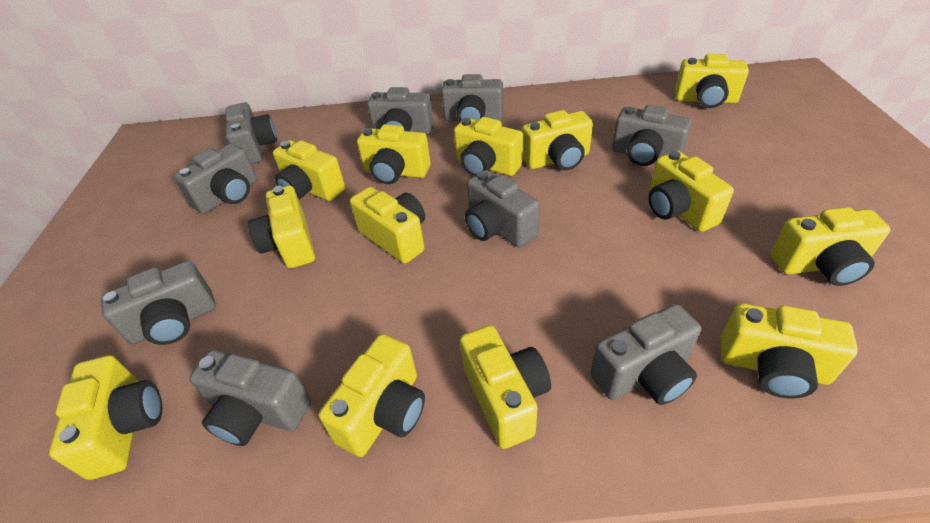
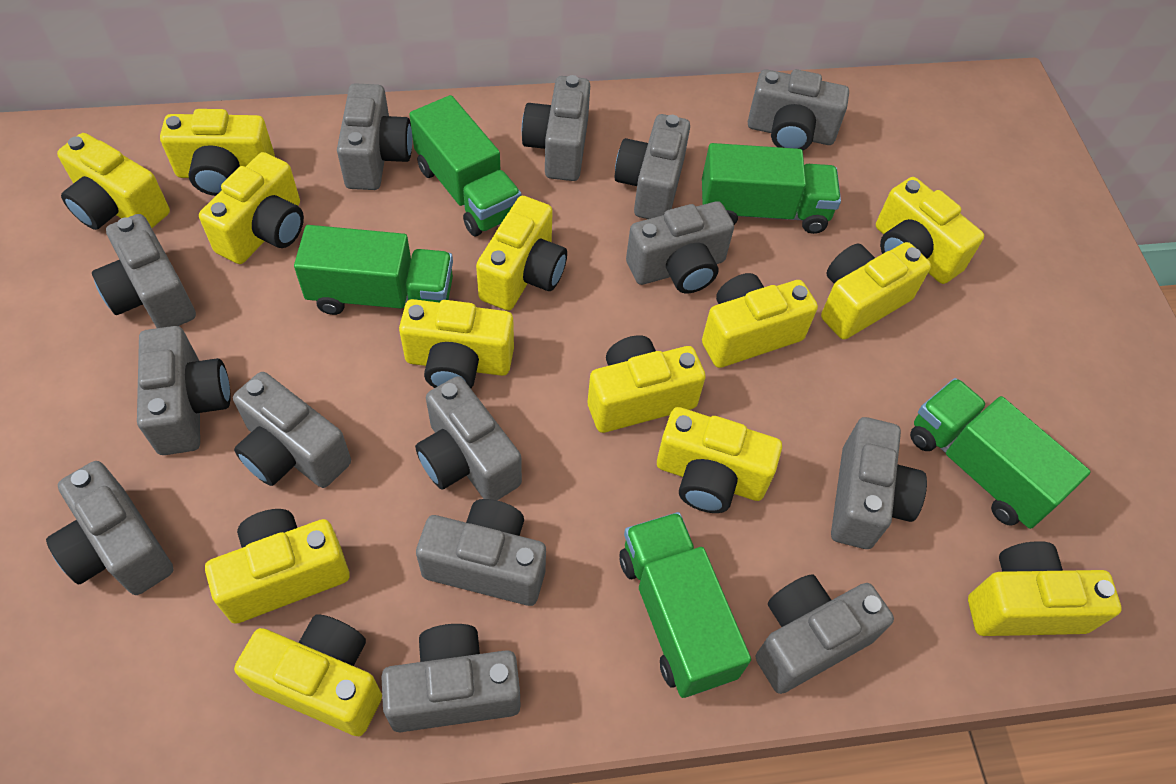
green truck: none = 0 -> [294,225,453,315] [409,95,522,236] [620,512,751,698] [702,143,841,234] [910,378,1090,529] = 5
grey camera: [101,261,216,345] [174,143,258,214] [189,350,311,446] [225,103,277,164] [367,87,434,135] [441,74,503,122] [465,170,540,247] [590,304,701,405] [612,105,692,166] = 9 -> [46,461,174,595] [92,214,196,328] [137,326,231,455] [233,372,351,488] [337,83,412,190] [381,624,521,732] [415,376,522,500] [416,499,546,606] [522,75,590,181] [615,114,690,219] [626,201,734,293] [748,69,849,151] [756,574,894,694] [831,417,927,549] = 14

